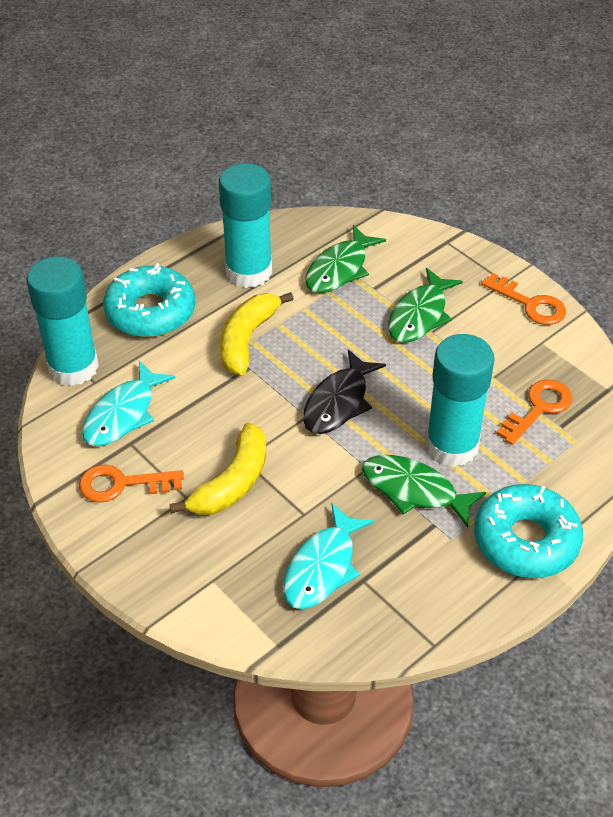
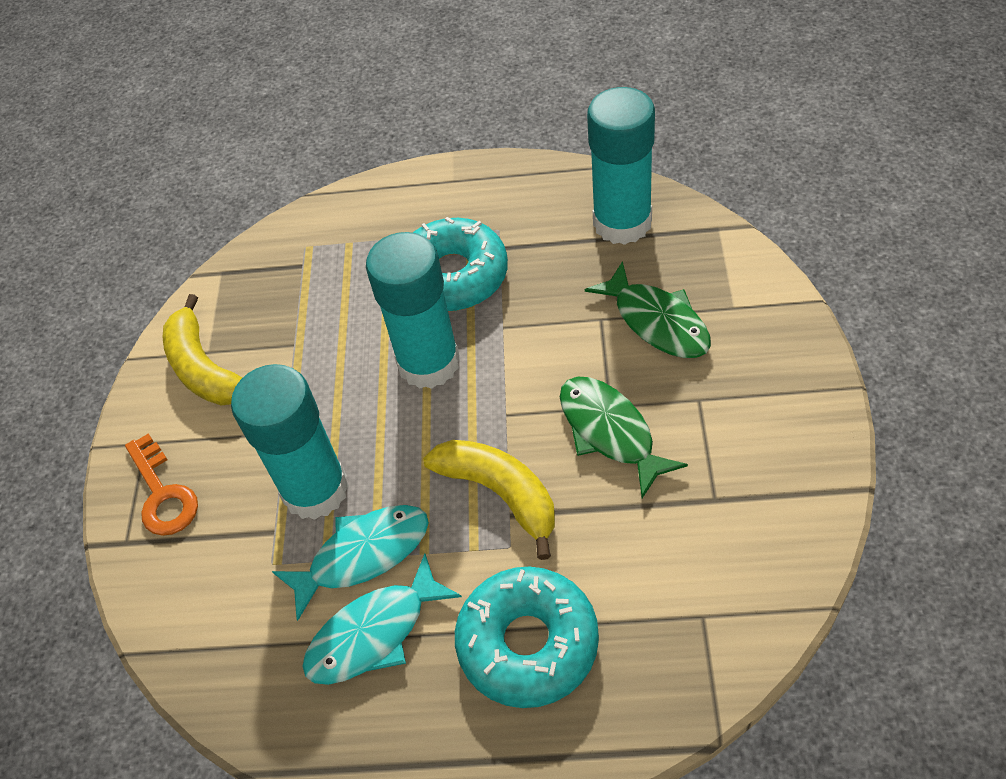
black fish: [303,349,386,434] = 1 -> none = 0
green fish: [305,225,386,293] [362,455,486,528] [388,268,463,343] = 3 -> [560,377,688,498] [585,261,711,358] = 2
orange key: [79,464,184,503] [481,273,566,325] [496,379,573,445] = 3 -> [125,433,198,536] = 1

